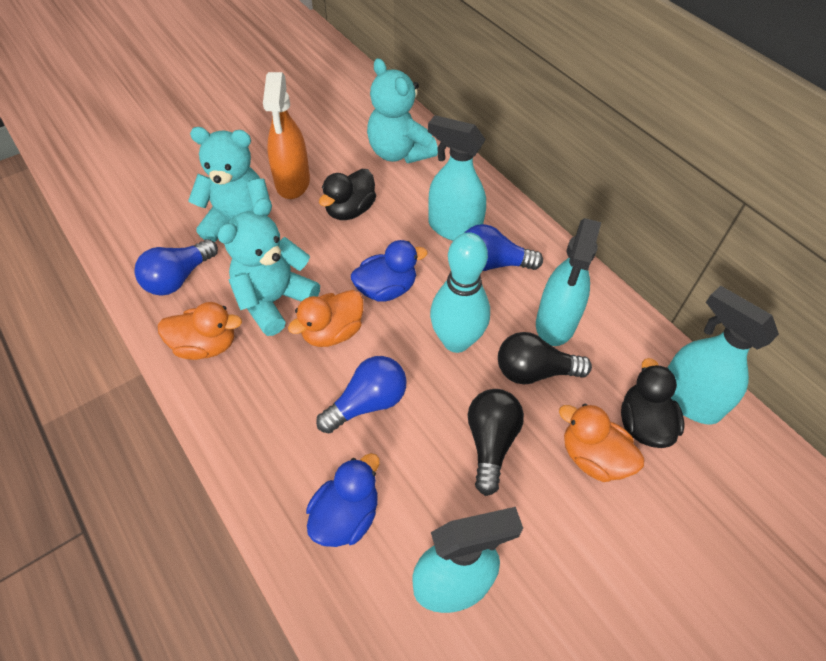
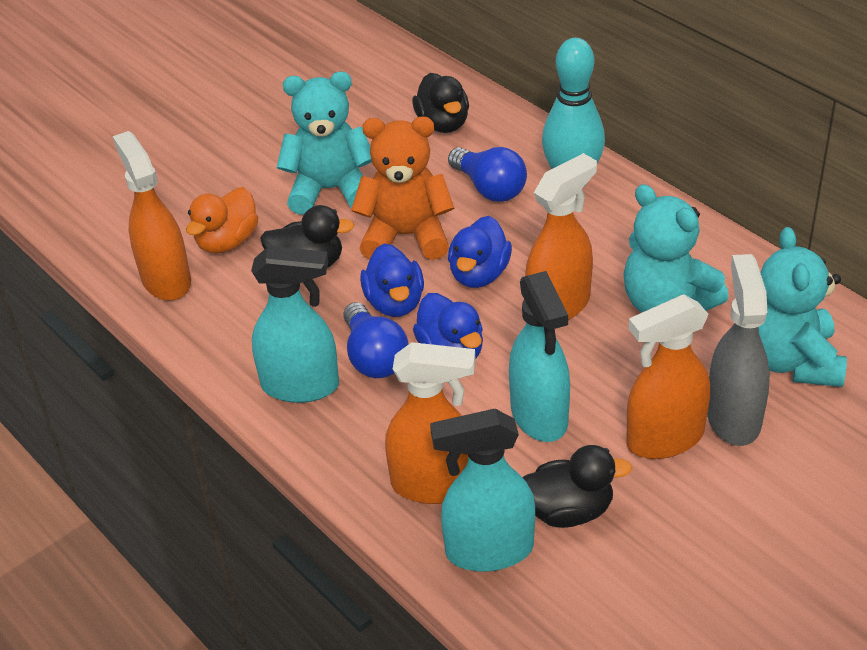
black duck: [319,169,376,220] [621,358,684,448] = 2 -> [260,205,355,268] [412,73,469,133] [522,445,632,528] = 3
black light bulb: [468,389,524,496] [498,332,592,385] = 2 -> none = 0
blue duck: [306,453,380,547] [351,240,428,302] = 2 -> [360,244,424,317] [413,293,483,359] [448,216,512,288] = 3
blue light bulb: [134,239,218,296] [316,356,407,433] [465,224,543,271] = 3 -> [344,302,408,378] [448,147,527,202] = 2
grey spray bottle: none = 0 -> [707,254,770,446] = 1
orange duck: [157,302,242,360] [288,290,364,347] [559,404,644,482] = 3 -> [186,187,258,254] = 1
orange spray bottle: [263,72,310,199] = 1 -> [113,131,191,301] [385,342,475,504] [525,153,597,320] [627,294,710,459] = 4
orange teddy bear: none = 0 -> [351,116,455,260] = 1
turquoise spray bottle: [412,507,523,613] [428,115,486,241] [536,218,601,346] [668,286,779,425] = 4 -> [251,246,339,403] [430,409,535,572] [509,271,570,442] = 3

